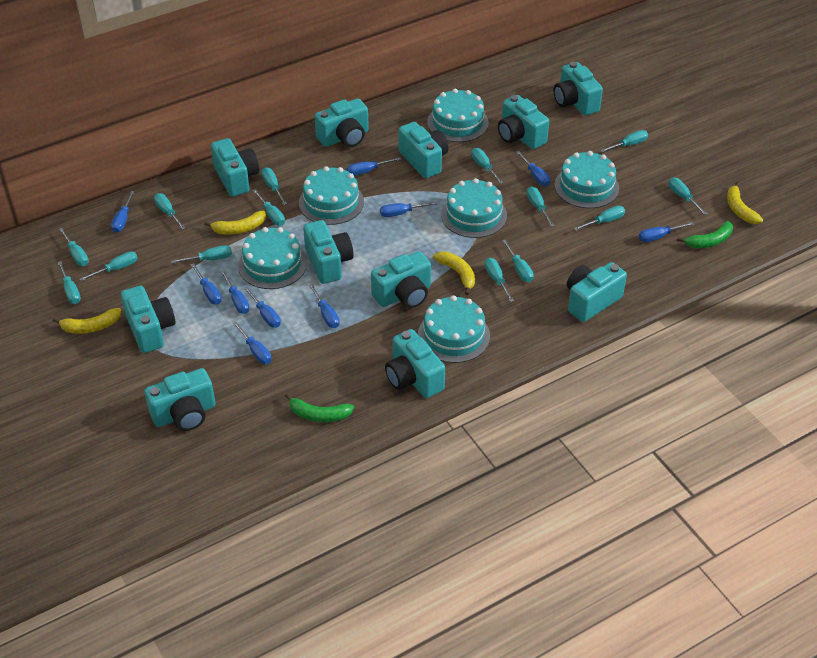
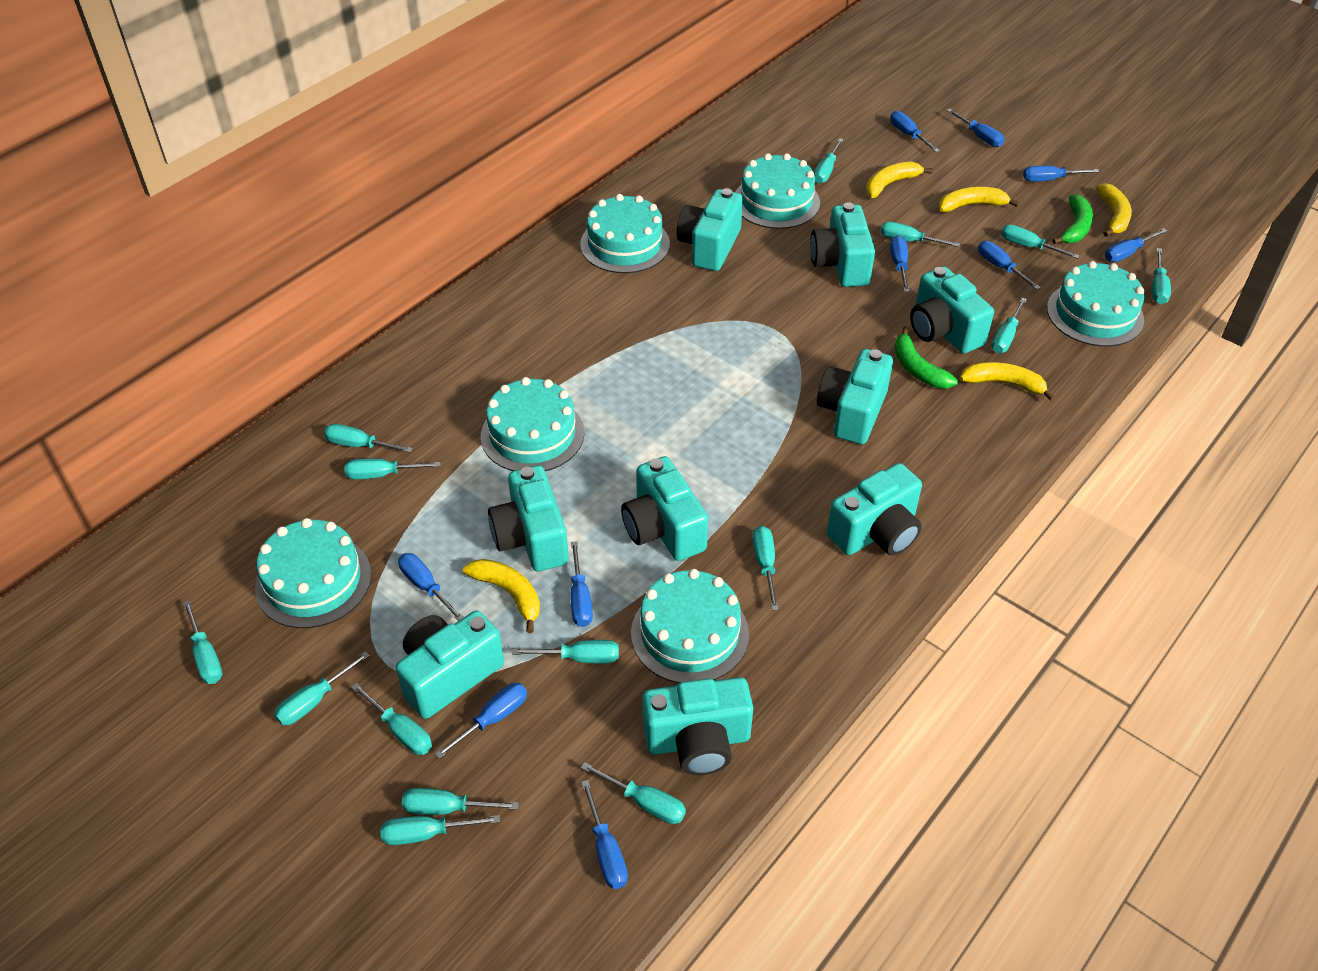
turquoise camera: [121,286,176,353] [144,368,216,431] [211,138,259,197] [303,220,354,284] [315,98,369,147] [371,251,431,308] [385,329,445,398] [398,122,448,178] [498,95,549,149] [554,62,603,116] [567,262,627,322] = 11 -> [396,611,504,719] [488,465,569,572] [621,456,708,561] [642,677,753,775] [677,188,743,271] [810,202,875,287] [817,349,893,444] [827,463,922,556] [910,266,994,354] = 9
turquoise screwdriver: [58,261,81,304] [59,228,89,266] [80,251,138,281] [154,193,186,230] [171,245,232,264] [253,189,285,226] [262,167,287,205] [472,148,503,184] [485,258,514,302] [502,239,534,282] [527,187,554,227] [574,206,625,231] [600,130,648,152] [669,177,707,215] = 14 -> [183,601,223,684] [274,651,370,725] [324,424,413,453] [344,458,441,479] [351,683,432,755] [380,815,500,845] [402,788,519,815] [512,640,619,664] [581,762,686,824] [752,526,779,610] [814,138,844,183] [880,222,960,247] [991,298,1027,353] [1001,224,1080,259] [1152,248,1171,304] = 15
yellow banana: [53,308,121,334] [204,211,266,234] [433,251,475,295] [727,181,763,224] = 4 -> [463,559,540,633] [866,162,933,198] [939,187,1020,212] [960,362,1055,401] [1097,183,1132,237] = 5

